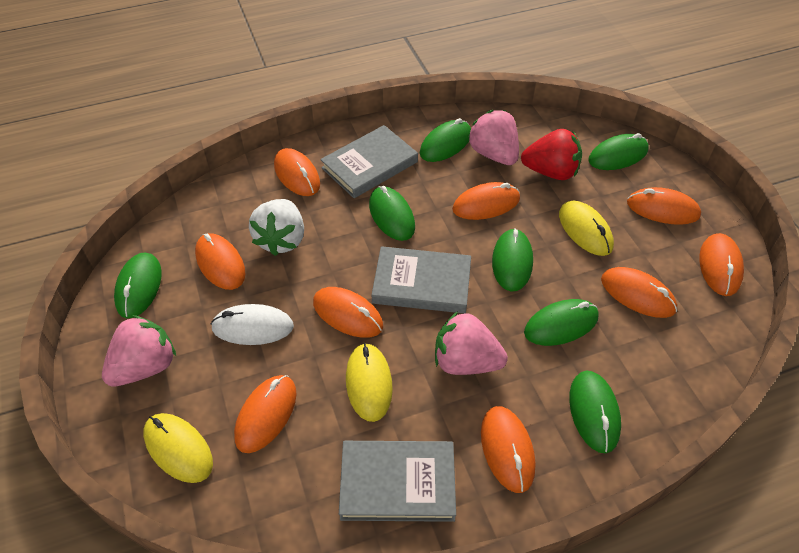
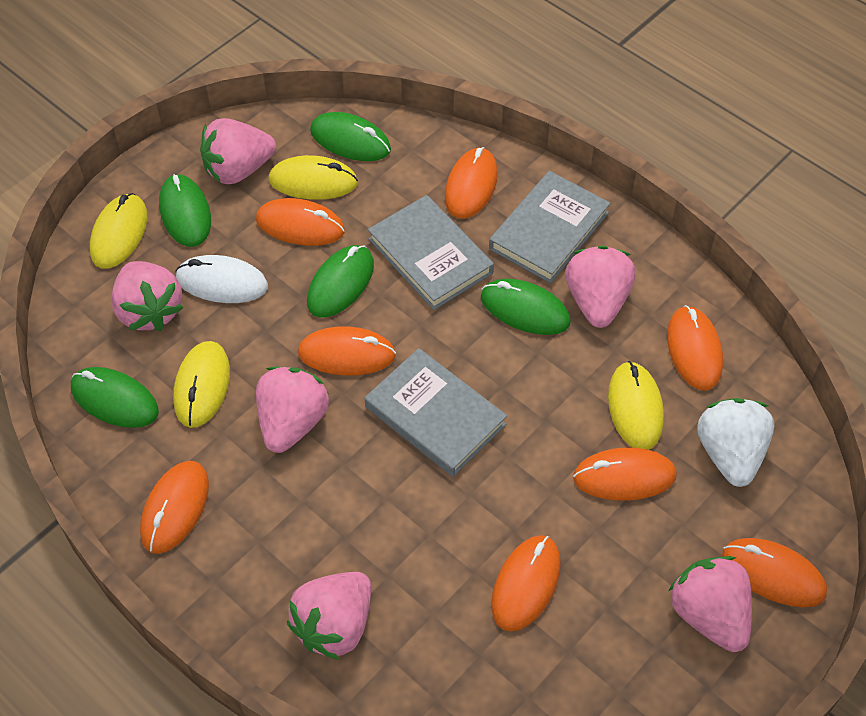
green mouse: [114,252,162,318] [369,186,415,241] [420,118,471,162] [492,228,533,292] [524,299,599,346] [569,371,621,453] [588,133,649,170] = 7 -> [71,367,159,428] [159,174,211,247] [307,245,374,318] [310,112,391,161] [481,279,571,335] = 5
orange mouse: [195,233,245,290] [234,375,296,453] [274,148,320,196] [313,287,383,338] [452,182,520,220] [481,406,535,493] [601,267,677,318] [627,187,701,225] [699,233,744,296] = 9 -> [140,461,209,554] [256,198,345,246] [298,327,396,376] [445,147,498,219] [491,535,561,632] [573,448,677,501] [667,305,723,391] [722,538,827,608] = 8
pink strawberry: [102,315,176,387] [435,311,508,375] [468,110,519,165] = 3 -> [111,261,183,331] [200,118,276,184] [256,367,329,453] [287,572,371,660] [565,246,636,328] [669,556,752,652] = 6
red strawberry: [521,129,582,180] = 1 -> none = 0
yellow mouse: [143,413,213,483] [346,343,393,422] [559,200,614,256] = 3 -> [90,193,147,269] [173,341,230,428] [268,155,358,200] [608,361,664,450] = 4

